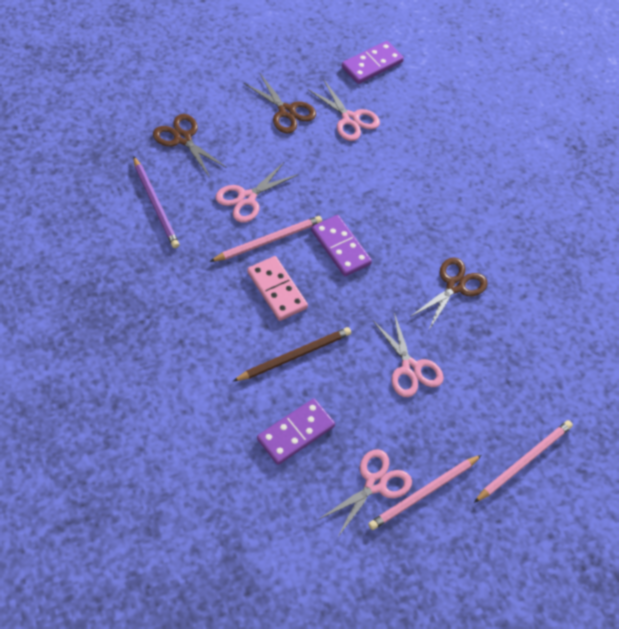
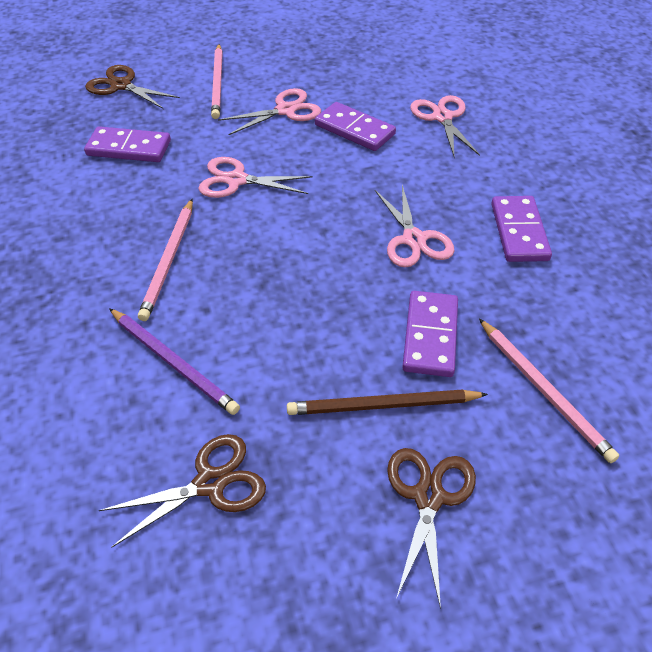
pink domino: [247,256,308,321] = 1 -> none = 0
purple domino: [257,398,335,465] [311,215,372,276] [342,41,404,84] = 3 -> [84,126,171,162] [315,102,396,151] [402,291,458,377] [491,196,552,262] = 4

